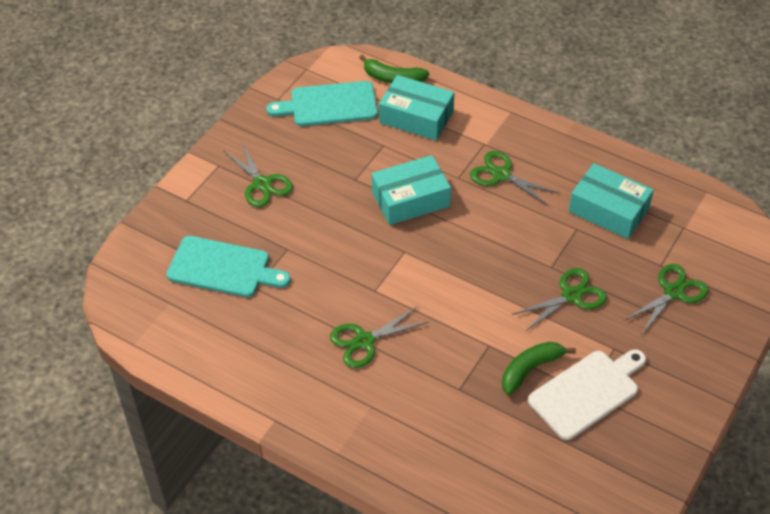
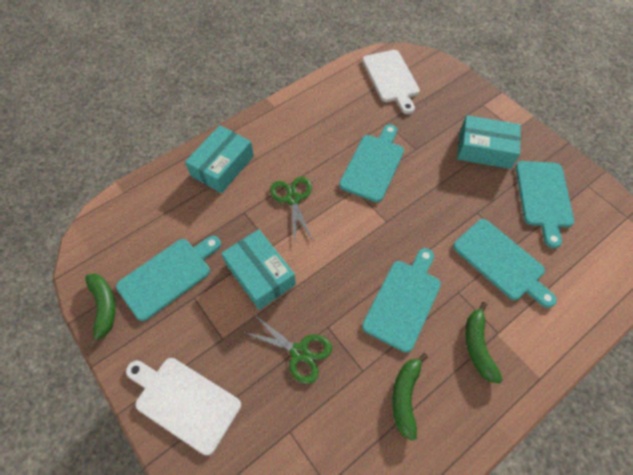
green banana: [359,55,429,84] [502,342,576,395] = 2 -> [85,273,116,348] [392,353,428,441] [465,302,503,383] = 3
green scissors: [224,143,293,207] [330,306,429,368] [470,151,560,206] [512,268,607,331] [623,264,708,334] = 5 -> [243,314,332,384] [270,177,313,244] = 2
turquoise cutting board: [167,236,291,297] [267,81,378,126] = 2 -> [116,236,221,321] [339,124,404,202] [362,248,441,353] [453,219,557,308] [515,161,574,248] = 5
white cutting board: [528,349,646,440] = 1 -> [126,358,241,455] [362,50,420,114] = 2

